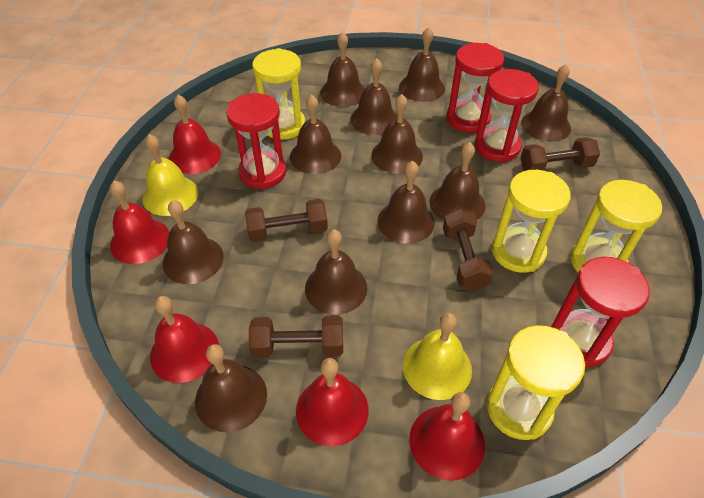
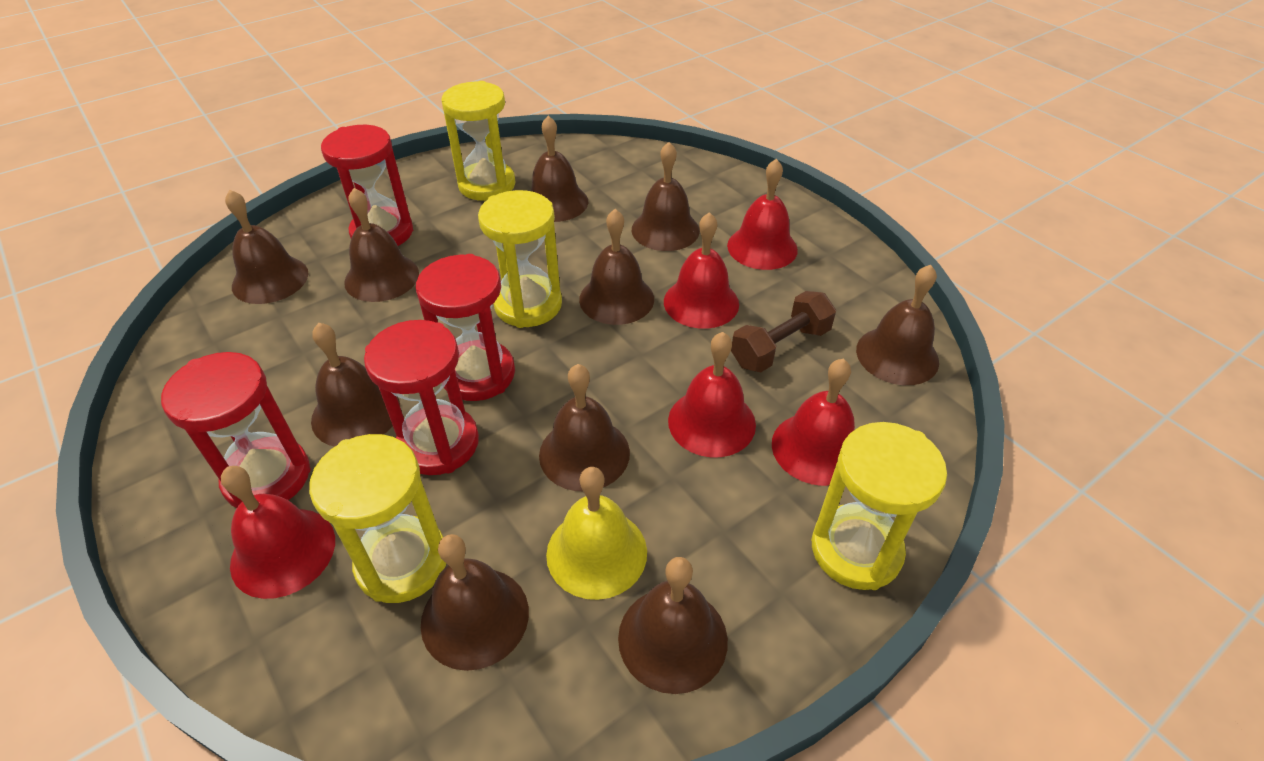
brown bell: [163,200,224,284] [195,344,267,432] [290,95,341,174] [305,229,367,315] [320,32,365,107] [350,58,397,135] [371,94,423,173] [378,161,435,244] [399,27,445,102] [430,142,485,220] [521,64,571,142] = 11 -> [225,190,308,304] [311,323,400,447] [344,188,419,302] [421,534,529,671] [530,116,588,222] [539,364,630,491] [579,209,654,325] [618,557,728,694] [632,142,700,251] [856,265,939,385] = 10
brown dumbbell: [245,199,328,242] [249,316,343,358] [443,209,494,291] [520,137,600,171] = 4 -> [731,291,836,372] = 1
yellow bell: [143,134,198,216] [403,313,472,400] = 2 -> [546,467,647,600] = 1

